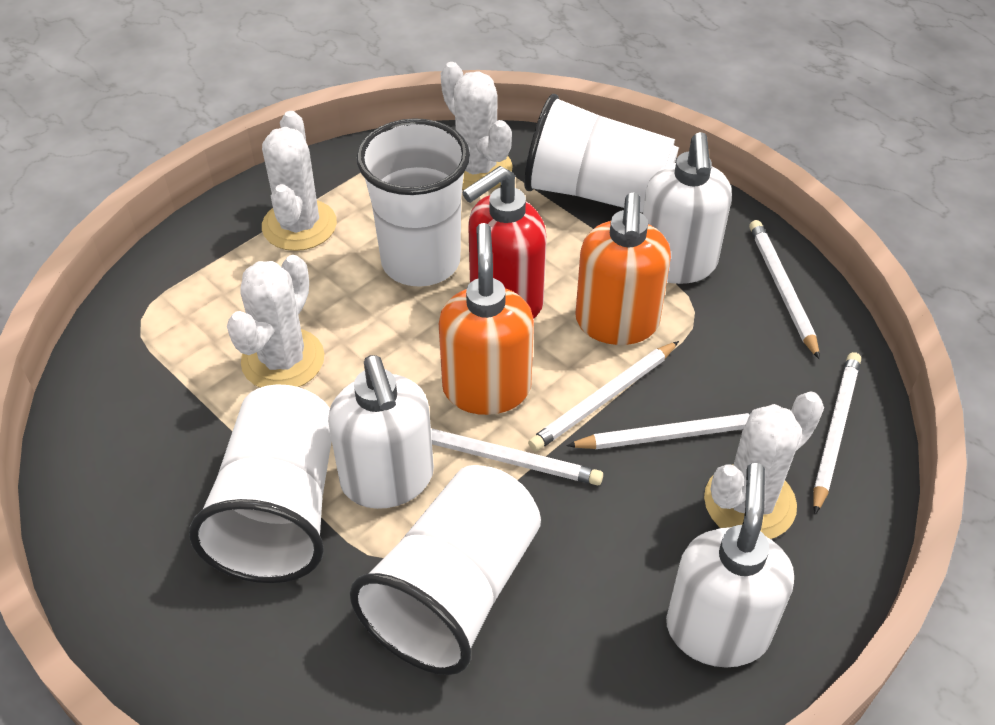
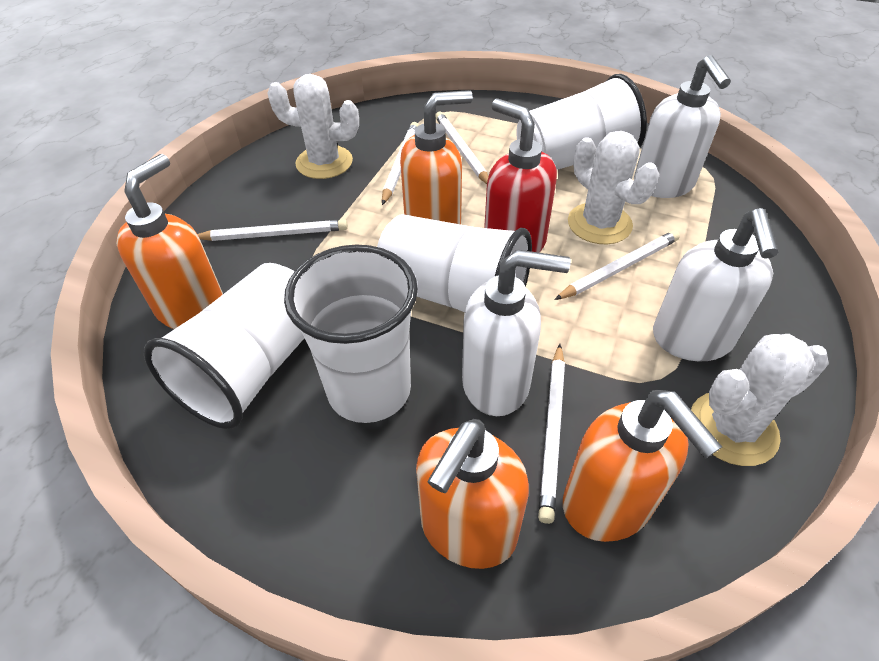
orange soap dispenser: [439,223,534,415] [575,192,671,345] = 2 -> [116,154,223,329] [400,90,473,225] [416,419,529,569] [563,390,722,542] = 4
white cactus: [227,255,324,388] [262,111,337,251] [441,62,513,191] [704,391,824,539] = 4 -> [267,74,359,179] [568,131,659,244] [691,334,829,466] = 3

